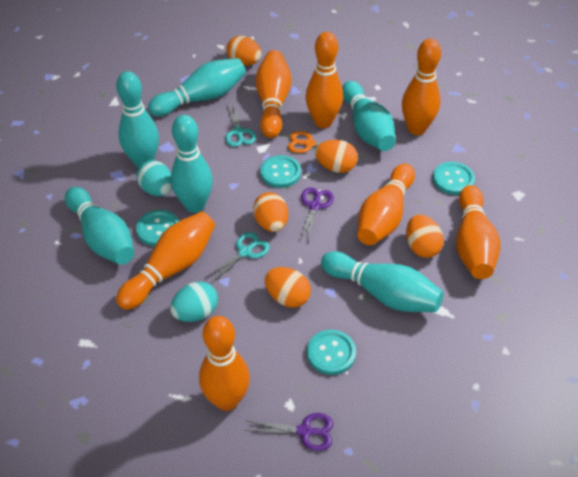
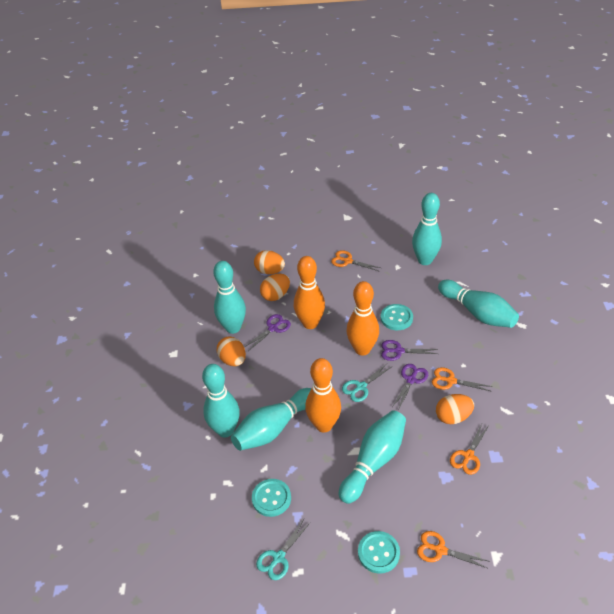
orange bowling pin: [116,212,215,310] [199,316,250,411] [256,50,291,138] [306,31,343,128] [357,164,415,245] [402,38,441,135] [456,185,501,279] = 7 -> [294,256,325,329] [305,358,341,433] [346,281,379,355] = 3
orange egg: [226,36,262,66] [253,192,288,232] [265,267,311,308] [315,140,358,173] [406,214,444,258] = 5 -> [217,336,246,366] [254,250,285,274] [260,274,290,301] [436,394,474,424] = 4
orange scissors: [288,131,353,153] = 1 -> [331,250,380,271] [417,531,489,569] [432,367,493,392] [450,424,488,475] = 4
purple scissors: [244,413,333,451] [300,187,334,242] = 2 -> [244,314,291,351] [381,340,438,361] [392,364,428,409] = 3
turquoise button: [136,210,179,246] [260,155,301,188] [307,330,356,375] [433,162,475,195] = 4 -> [252,479,291,517] [358,531,400,574] [381,304,413,330] = 3
turquoise egg: [137,160,172,196] [170,282,218,322] = 2 -> none = 0

